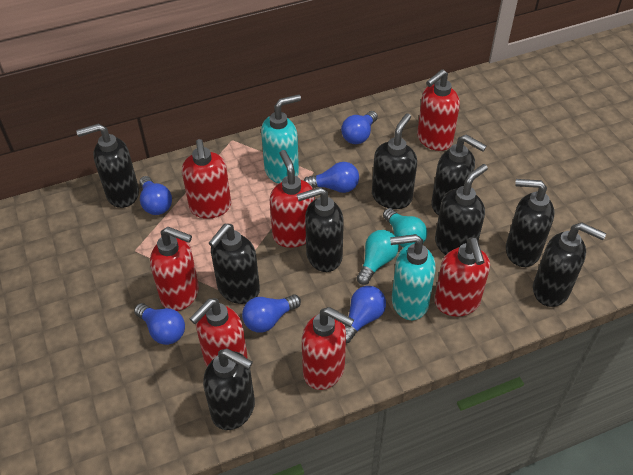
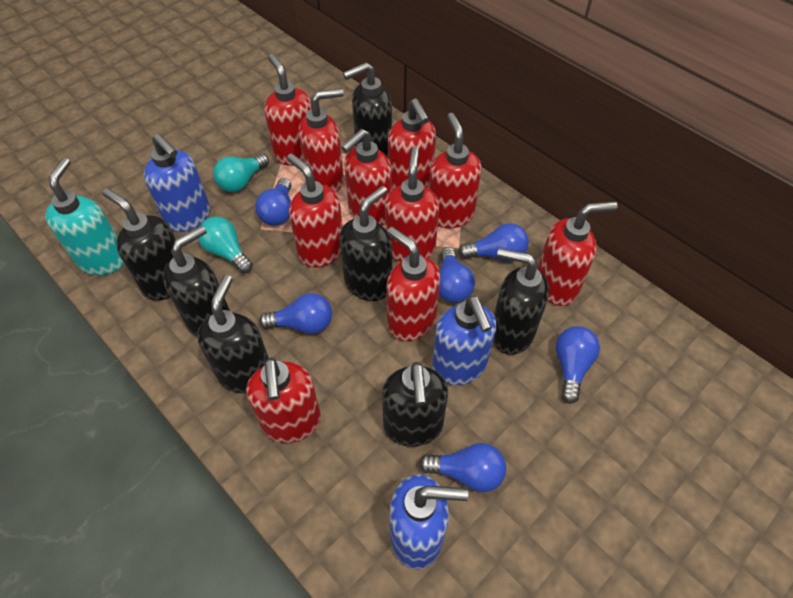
black soap dispenser: [76,123,139,208] [203,348,255,430] [209,224,260,304] [297,187,344,272] [372,113,417,209] [432,134,487,215] [435,164,488,255] [506,179,555,267] [533,223,606,307] = 9 -> [102,188,176,300] [163,225,230,336] [197,275,269,394] [339,186,392,301] [343,62,392,158] [382,362,448,447] [493,248,549,355] = 7
blue soap dispenser: none = 0 -> [144,133,210,232] [389,474,468,570] [432,296,496,385] = 3
red soap dispenser: [150,227,199,311] [182,139,231,219] [189,298,248,366] [270,150,315,248] [302,307,354,390] [417,69,460,151] [434,237,490,317] = 7 -> [246,357,321,443] [264,54,312,166] [287,153,343,267] [299,88,344,192] [341,129,392,226] [385,146,439,262] [386,227,440,341] [388,98,436,190] [429,113,482,228] [537,201,618,306] = 10
turquoise soap dispenser: [261,94,301,183] [390,234,436,320] = 2 -> [45,158,124,275] = 1

